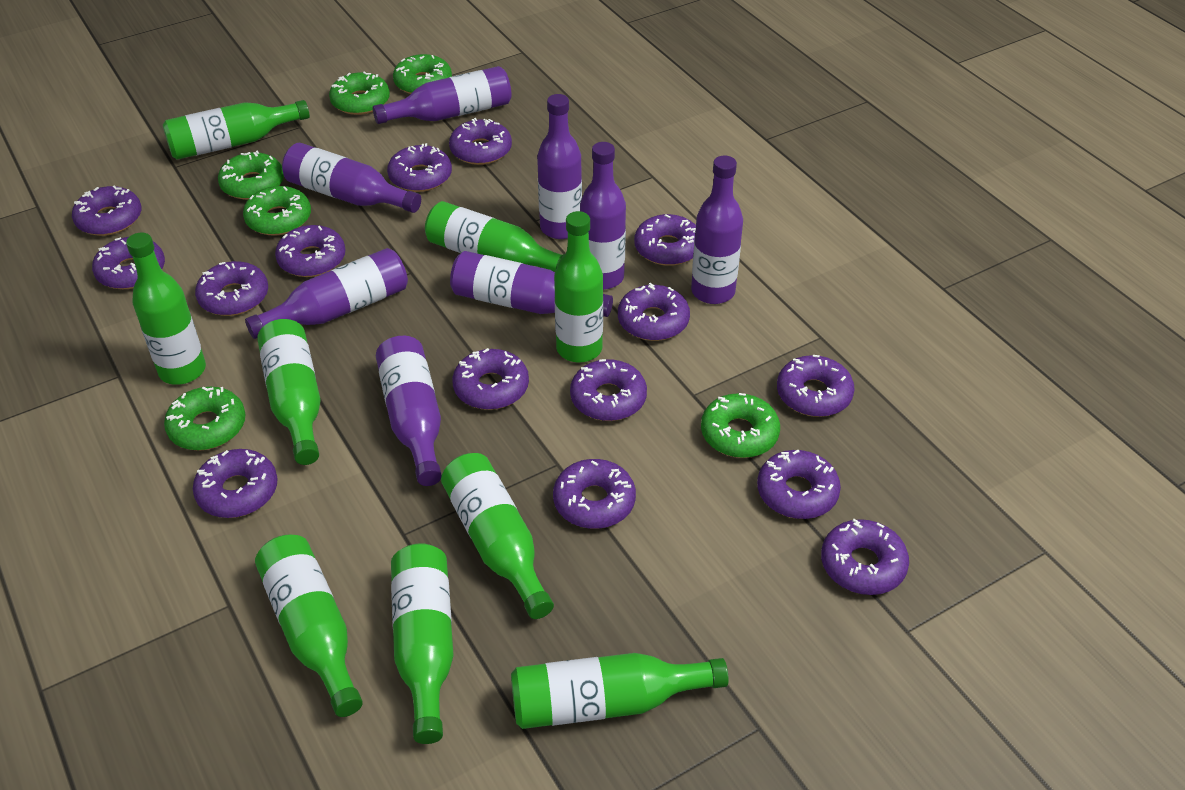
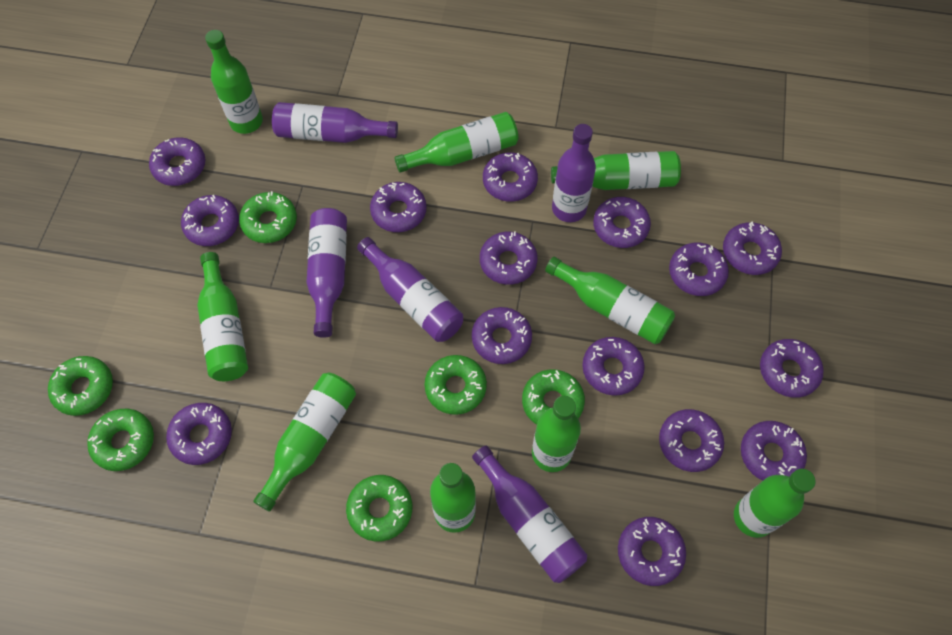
purple bottle: [245,248,408,339] [282,143,421,213] [373,66,511,124] [376,336,442,486] [450,251,613,317] [537,94,582,239] [580,142,626,290] [691,155,743,304] = 8 -> [272,102,398,143] [306,208,347,338] [357,237,463,342] [472,446,587,583] [552,124,596,222] = 5

